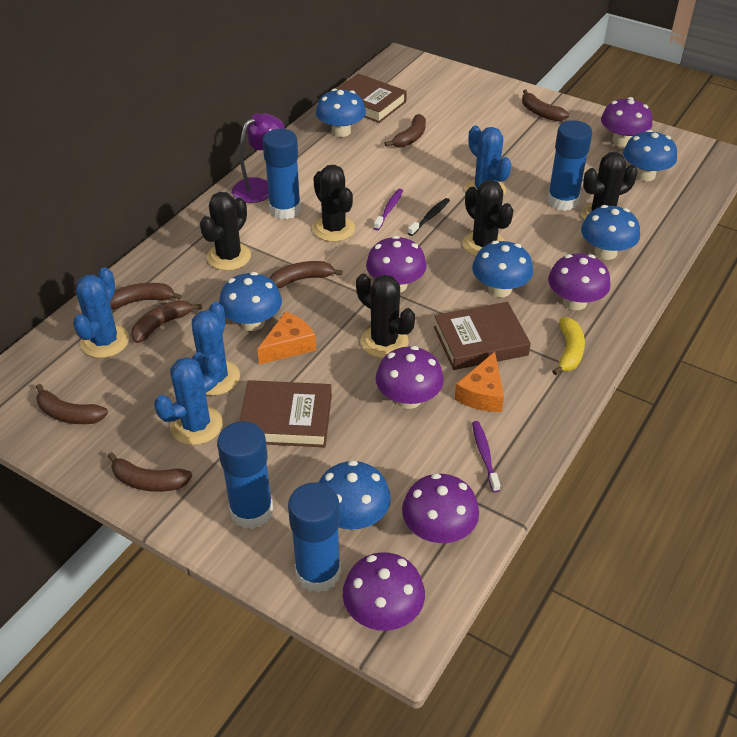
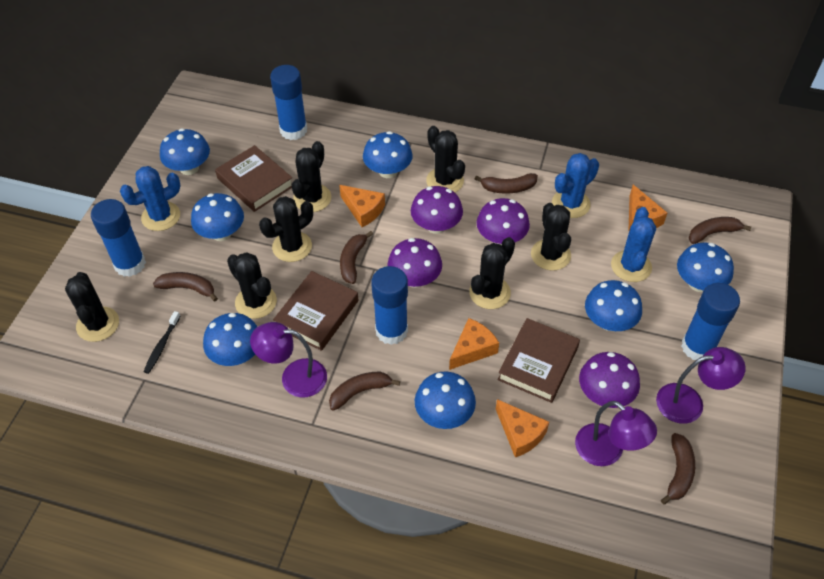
black cactus: [200,192,251,271] [313,165,355,242] [356,273,415,358] [463,180,514,256] [581,152,637,220] = 5 -> [65,272,119,342] [227,252,277,319] [259,196,313,262] [292,141,331,212] [426,126,465,192] [469,237,515,309] [531,203,571,271] = 7
blue cactus: [73,267,129,358] [154,354,222,445] [191,302,240,396] [465,126,511,196] = 4 -> [120,166,181,231] [552,153,599,218] [611,207,656,282] = 3
blue mushroom: [219,272,282,331] [316,89,366,137] [319,460,391,530] [472,241,533,297] [581,205,640,260] [623,130,677,181] = 6 -> [160,128,210,175] [191,193,244,241] [203,313,257,366] [363,131,413,178] [415,372,476,429] [585,280,642,331] [677,242,734,292] = 7
brown banana: [36,384,108,424] [108,452,192,492] [110,283,182,309] [131,300,202,343] [270,261,343,289] [385,114,426,148] [522,90,569,121] = 7 -> [153,272,218,302] [329,372,400,411] [340,231,373,284] [475,173,538,194] [661,433,695,505] [689,217,751,244] = 6
orange cheese: [257,311,316,365] [455,352,504,412] = 2 -> [339,185,385,227] [449,318,499,370] [496,399,549,457] [628,185,667,231] = 4
purple lamp: [232,113,285,203] = 1 -> [250,322,327,397] [575,401,657,466] [656,347,746,424] = 3
purple mushroom: [343,552,425,631] [366,236,427,293] [376,346,444,409] [402,473,479,543] [548,253,611,310] [601,97,652,147] = 6 -> [388,238,442,288] [411,186,463,234] [476,198,530,245] [579,352,640,408] = 4
purple toothbrush: [374,189,403,230] [472,421,500,492] = 2 -> none = 0
yellow banana: [552,317,585,375] = 1 -> none = 0

